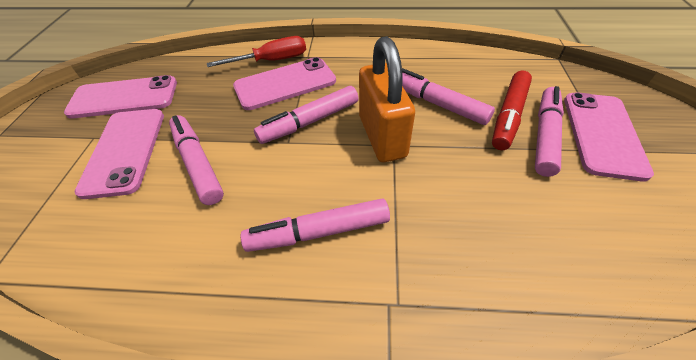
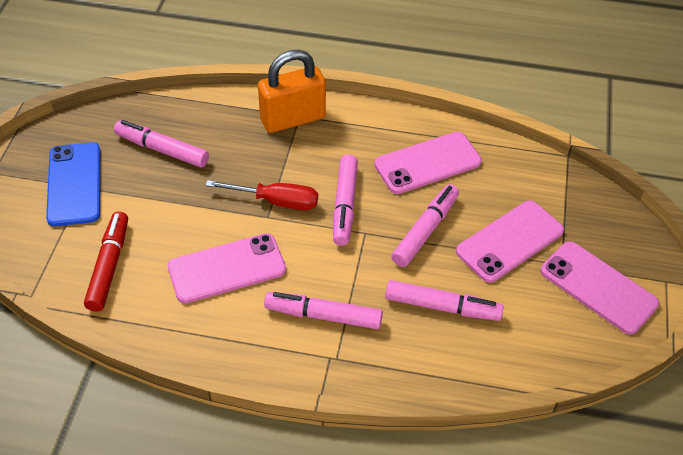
blue phone: none = 0 -> [46,142,100,226] = 1

